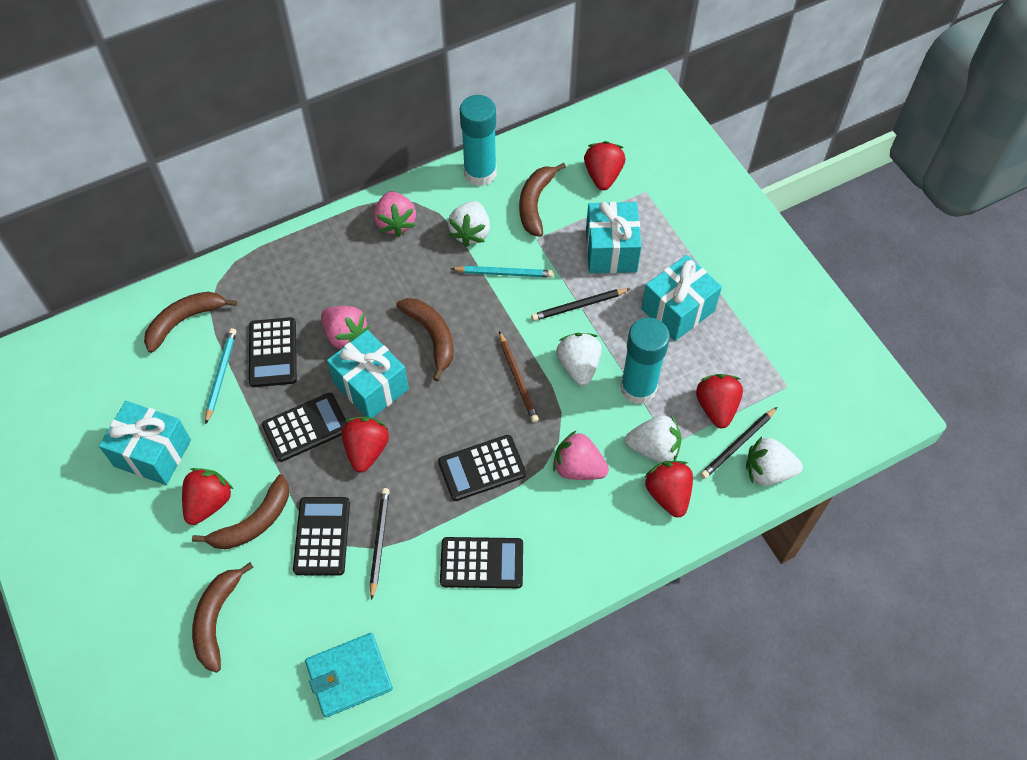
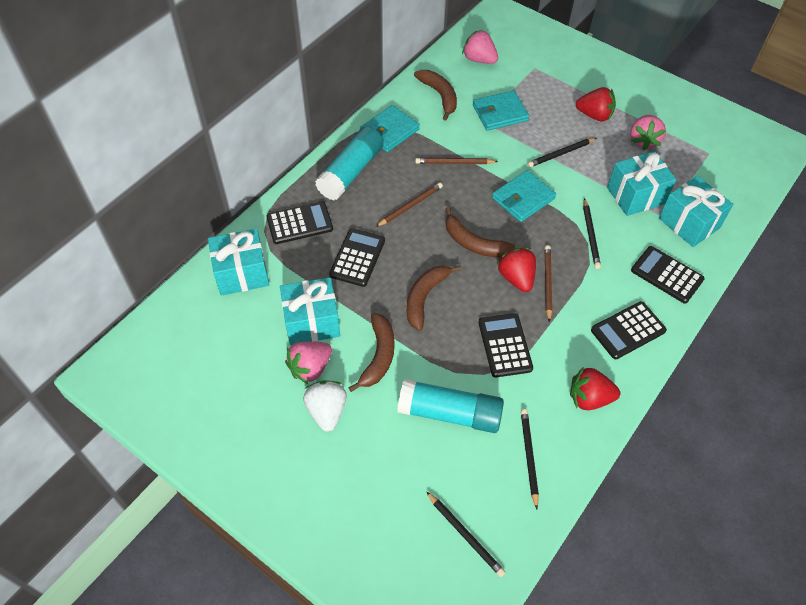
black pencil: [370,488,389,600] [531,289,630,321] [700,407,777,479] = 3 -> [426,491,506,577] [521,409,539,509] [528,138,596,167] [583,198,601,269] = 4
brown banana: [144,292,237,353] [192,474,289,550] [192,562,254,673] [396,298,453,381] [519,163,566,237] = 5 -> [348,313,395,392] [407,265,461,331] [414,70,457,121] [446,207,515,257] = 4
brown pencil: [499,331,539,422] = 1 -> [376,183,443,227] [415,158,498,164] [544,245,552,322] = 3
red strawberry: [182,468,234,525] [342,417,389,473] [584,141,625,190] [645,461,693,518] [696,374,743,428] = 5 -> [497,247,536,292] [570,366,620,410] [576,87,616,121] = 3
turquoise pencil: [205,328,237,424] [451,266,554,278] = 2 -> none = 0
turquoise wallet: [305,633,393,718] = 1 -> [360,105,420,152] [473,90,529,131] [492,170,556,222] = 3
white strawberry: [448,201,490,247] [556,333,602,386] [625,415,682,462] [746,437,803,486] = 4 -> [303,381,347,432] = 1

